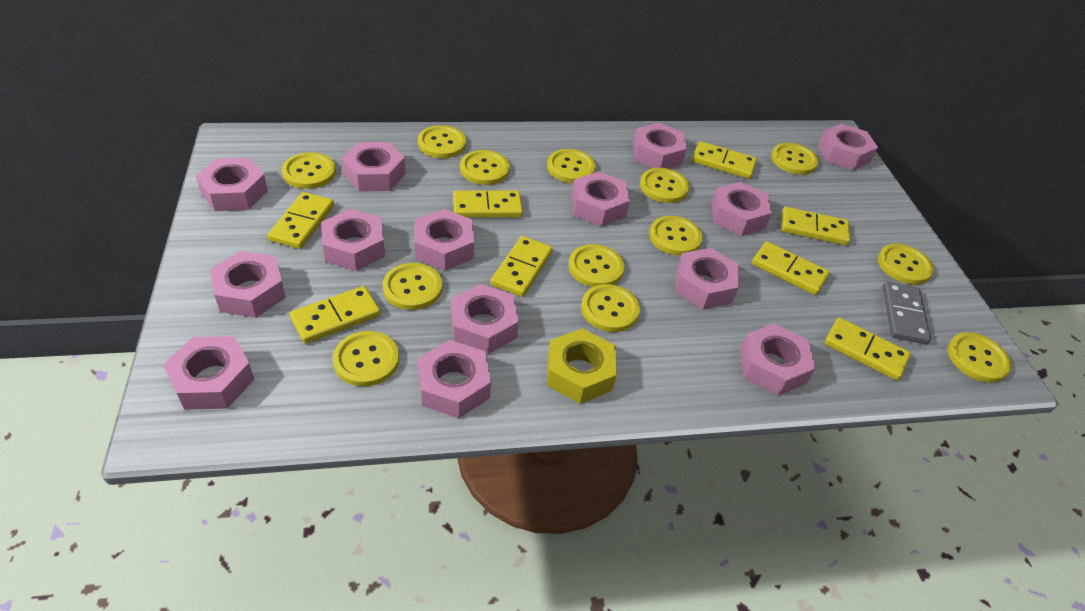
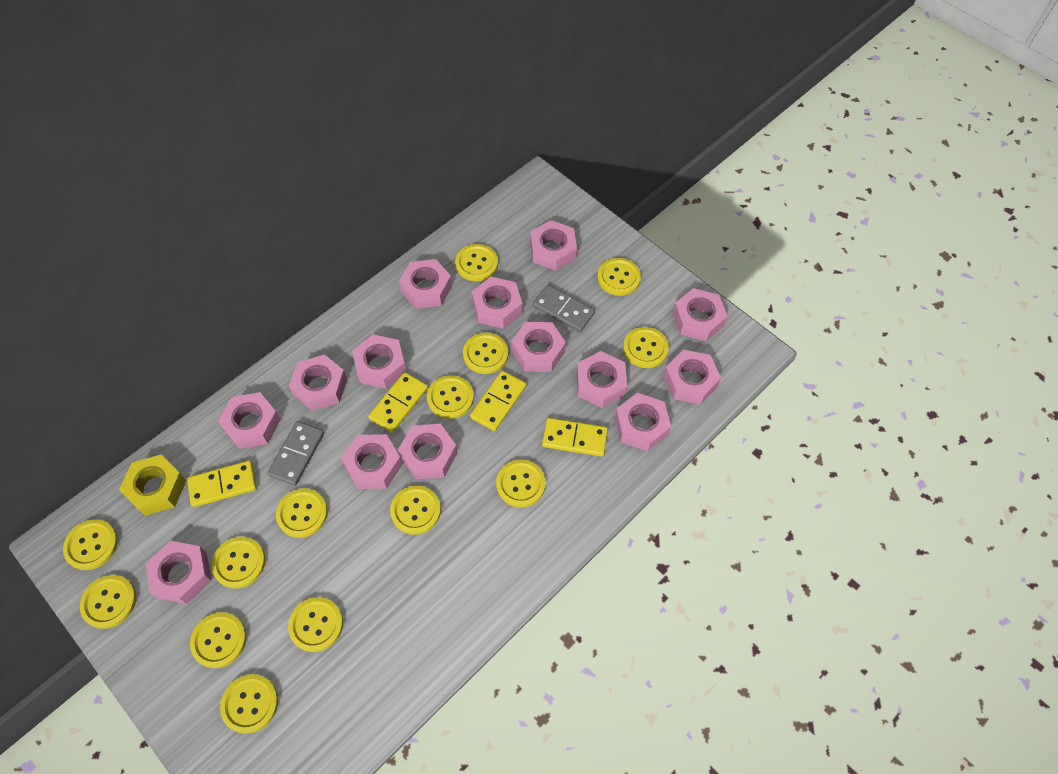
grey domino: [882,281,931,344] = 1 -> [267,421,324,486] [533,285,595,332] = 2
yellow button: [282,152,336,189] [333,331,399,386] [383,263,442,310] [418,125,466,158] [460,150,510,185] [547,149,596,183] [569,244,624,287] [581,284,640,332] [640,168,689,203] [649,216,703,256] [771,143,819,175] [878,244,934,285] [947,332,1012,383] = 13 -> [63,519,118,570] [80,575,137,629] [190,612,247,668] [211,537,265,589] [220,674,278,734] [276,488,328,538] [288,597,343,652] [390,485,441,535] [427,375,474,419] [455,244,498,281] [463,332,508,374] [496,459,546,507] [597,258,641,296] [623,327,669,368] = 14
yellow domino: [268,192,334,249] [290,286,381,344] [453,191,523,218] [491,236,553,297] [692,141,757,179] [752,241,830,295] [782,207,850,245] [825,318,911,380] = 8 -> [187,460,257,507] [368,372,428,433] [470,370,527,431] [542,418,608,457] = 4

